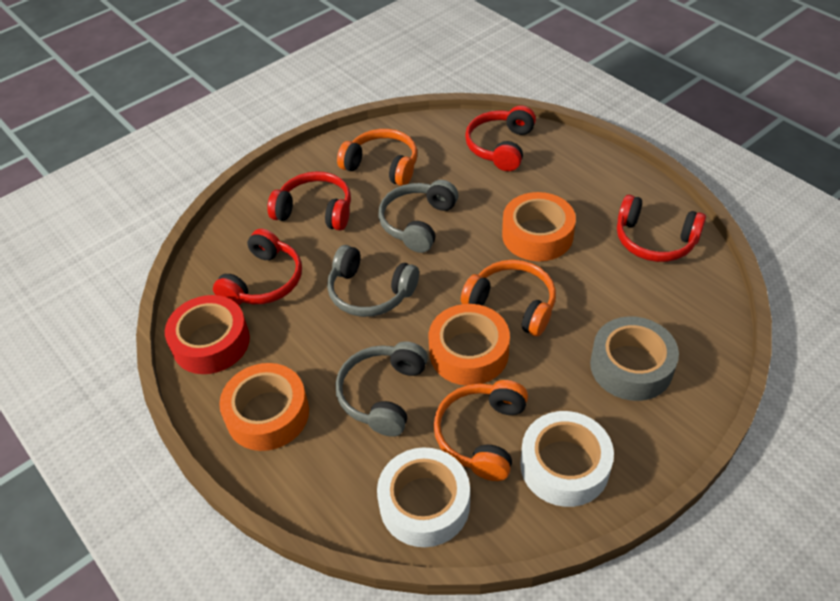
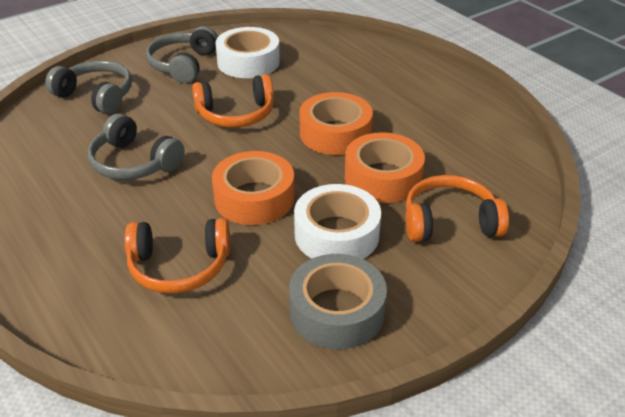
red headphones: [213,229,302,306] [267,171,351,231] [465,105,536,171] [617,195,706,262] = 4 -> none = 0
red tape: [165,295,250,374] = 1 -> none = 0

